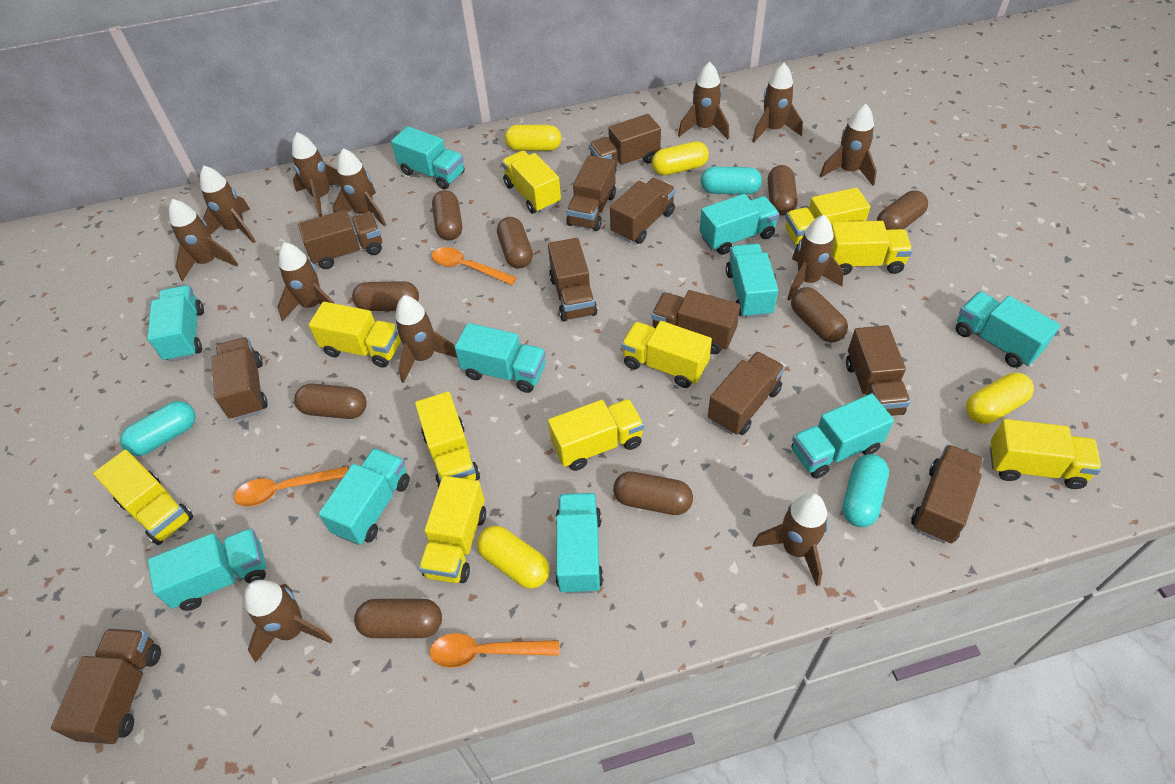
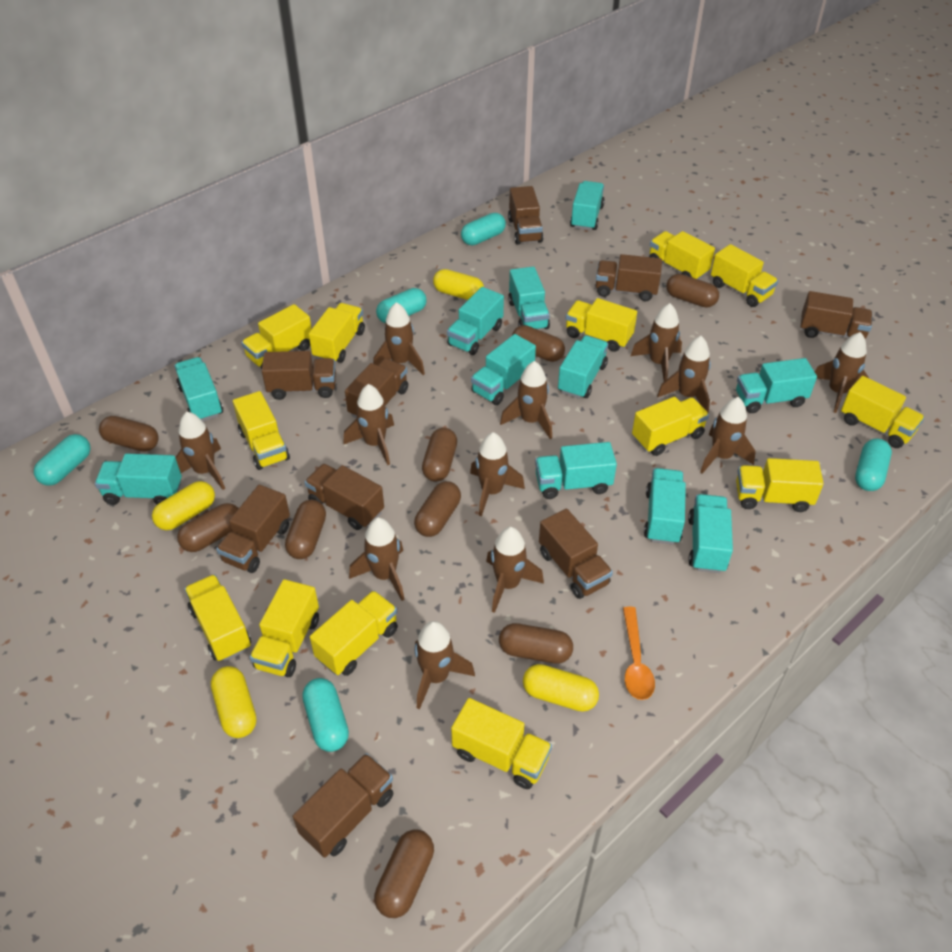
brown truck: [51,628,161,744] [212,337,268,420] [298,210,382,269] [548,238,598,321] [566,155,616,231] [589,114,661,173] [610,178,676,244] [651,290,740,354] [708,351,785,435] [846,325,911,416] [911,444,984,544] = 11 -> [216,485,290,573] [262,351,336,400] [293,753,393,858] [305,464,384,530] [345,358,408,418] [508,186,544,245] [539,509,613,599] [596,254,662,301] [800,291,872,339] = 9
orange spoon: [234,466,348,507] [430,633,559,668] [432,247,517,285] = 3 -> [623,607,655,700] = 1
turquoise capsule: [120,401,196,456] [701,167,762,195] [842,454,889,527] = 3 -> [34,434,90,486] [302,678,349,752] [376,288,427,323] [461,213,506,245] [855,439,892,491] = 5
turquoise truck: [147,285,204,362] [148,528,266,611] [319,448,410,545] [391,126,465,190] [455,323,546,393] [556,493,603,594] [699,194,779,255] [726,244,778,318] [792,394,894,479] [956,291,1060,368] = 10 -> [95,454,182,505] [174,357,223,421] [447,287,504,355] [471,334,536,405] [508,267,550,329] [535,442,617,499] [558,336,608,399] [570,181,605,230] [644,468,686,545] [688,494,733,573] [736,358,817,413] = 11
yellow truck: [93,450,193,545] [309,302,401,368] [415,392,480,488] [419,476,486,583] [501,151,561,214] [548,399,644,471] [621,321,712,388] [785,188,870,247] [831,221,913,275] [990,419,1102,489] = 10 -> [184,574,251,661] [233,391,290,470] [241,304,312,369] [250,579,319,677] [309,303,365,363] [310,591,398,676] [451,698,552,789] [566,298,637,352] [632,397,709,456] [649,231,715,280] [711,244,778,307] [736,458,824,512] [841,376,925,448] = 13

